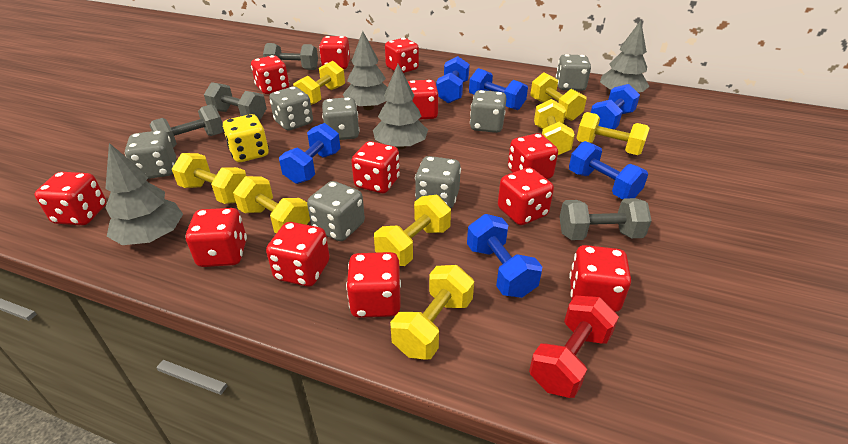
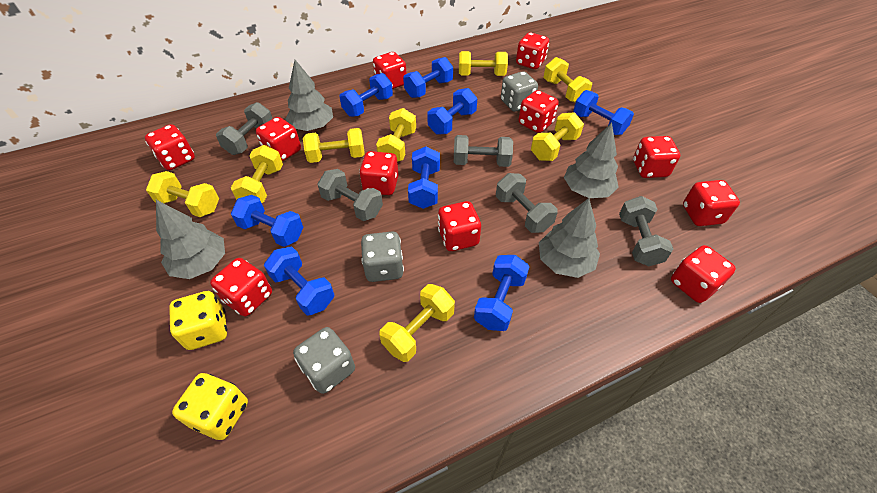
blue dumbbell: [279,123,341,184] [436,56,470,103] [467,214,542,298] [469,68,528,110] [569,141,648,199] [591,84,640,129] = 6 -> [231,195,304,247] [264,246,334,316] [339,73,393,117] [403,57,453,98] [408,147,440,209] [427,88,477,135] [474,255,530,331] [573,90,634,135] = 8
grey dice: [125,130,176,179] [269,86,313,131] [307,181,365,241] [322,97,360,140] [415,156,461,208] [470,90,507,133] [556,54,591,91] = 7 -> [293,327,355,394] [361,231,404,282] [501,71,538,112] = 3
grey dumbbell: [150,104,223,148] [204,82,267,120] [263,43,318,70] [560,198,652,240] = 4 -> [216,102,273,155] [318,169,383,221] [454,135,513,167] [496,173,558,233] [619,196,673,266] = 5
red dice: [35,172,106,225] [185,208,247,267] [251,55,289,94] [266,222,330,287] [319,36,350,69] [346,252,401,318] [351,141,400,193] [385,38,419,73] [408,80,439,120] [498,168,554,225] [508,133,558,179] [569,245,631,312] = 12 -> [145,124,195,170] [210,258,272,317] [256,117,301,161] [359,151,398,195] [373,52,406,89] [438,201,481,251] [516,32,549,69] [519,90,559,133] [633,136,680,178] [671,245,736,303] [683,180,740,226] = 11
red dumbbell: [529,296,619,398] = 1 -> none = 0
yellow dice: [222,114,269,162] = 1 -> [169,291,227,350] [172,373,248,440] = 2

